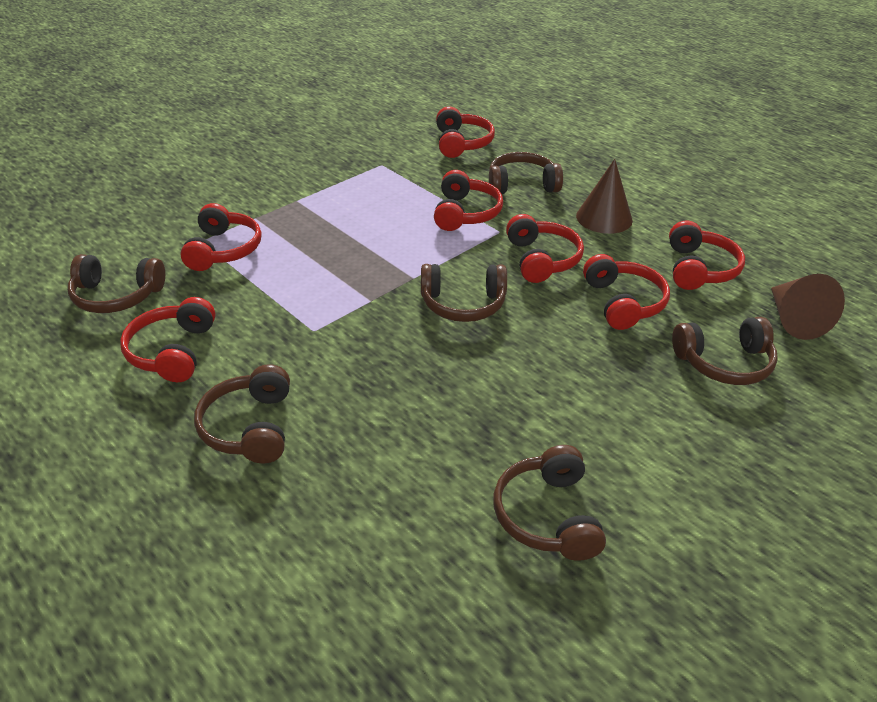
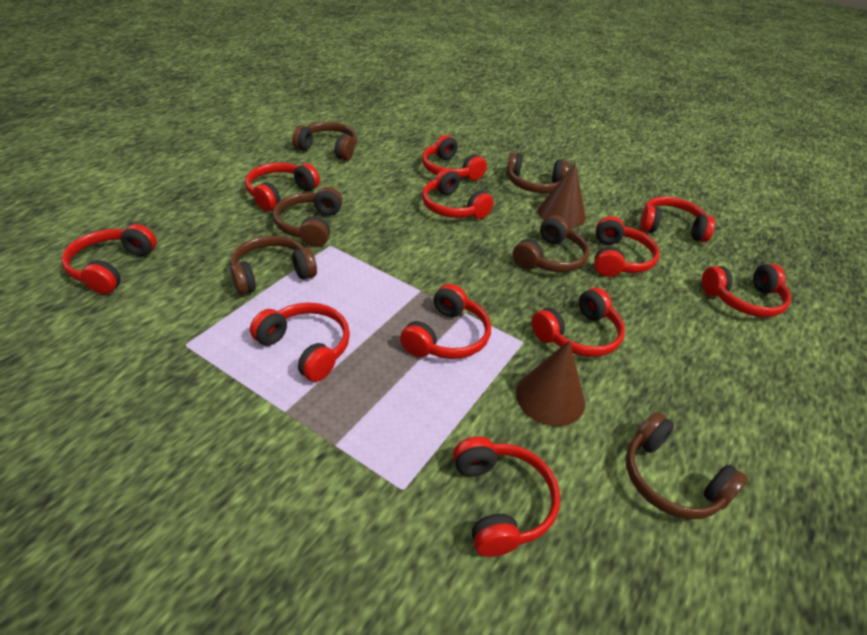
red headphones: [120,297,216,382] [180,203,261,271] [434,170,503,231] [436,107,495,158] [506,214,584,283] [583,254,670,330] [669,221,745,290] = 7 -> [61,224,157,294] [245,163,320,211] [250,302,350,382] [400,284,491,359] [422,135,487,180] [422,168,494,219] [453,437,560,557] [532,288,625,357] [594,216,660,277] [640,196,715,242] [702,264,791,317] = 11

